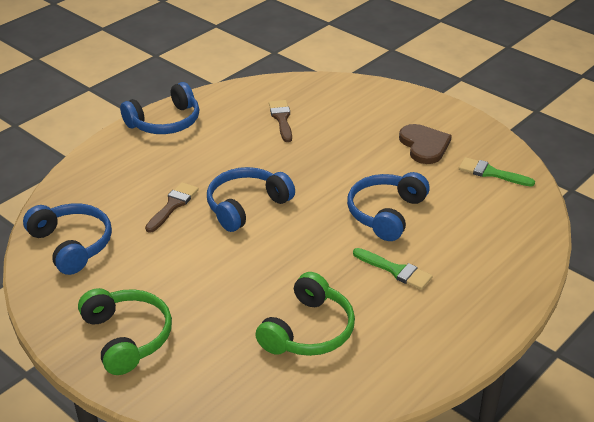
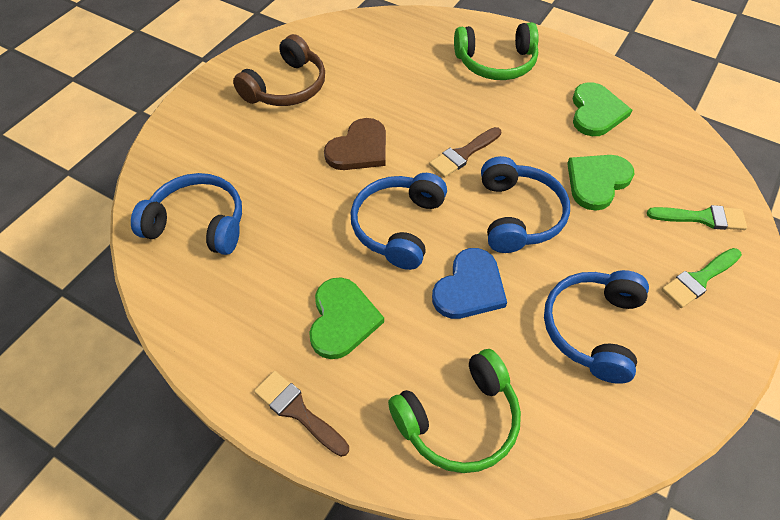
blue heart: none = 0 -> [432,248,507,319] = 1
brown headphones: none = 0 -> [233,34,325,106] = 1
green heart: none = 0 -> [309,277,384,359] [567,155,634,211] [572,82,632,136] = 3

